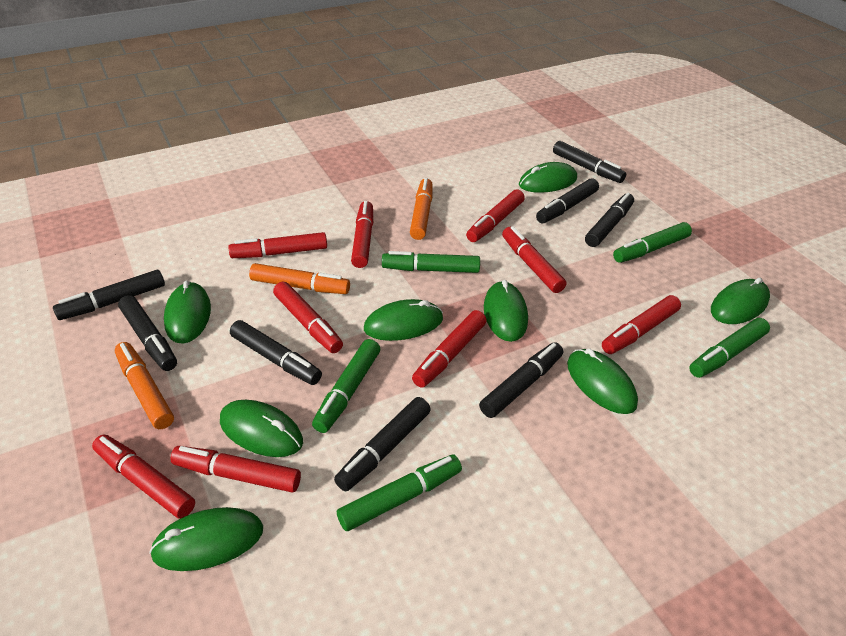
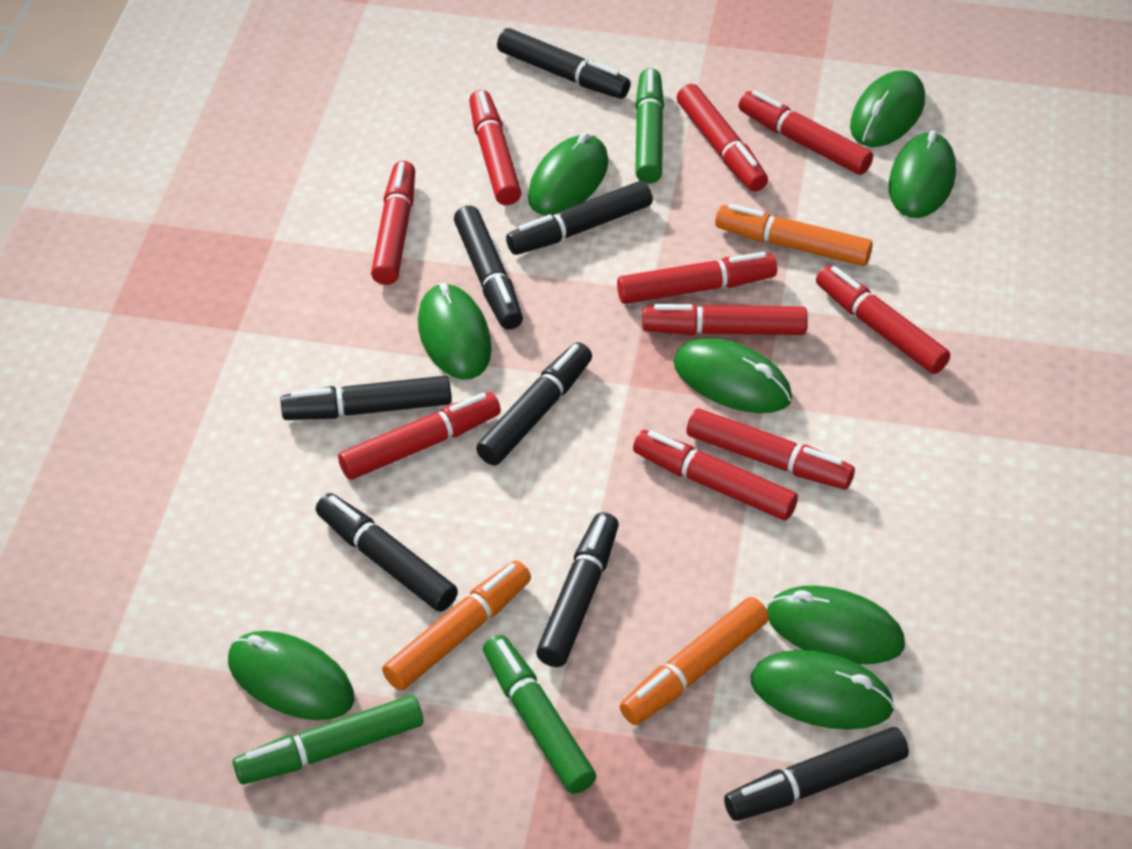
green marker: [312,339,380,433] [337,455,462,531] [382,251,480,273] [613,222,692,263] [689,318,770,378] = 5 -> [233,695,423,784] [483,635,596,794] [635,68,664,184] = 3
red marker: [92,434,195,519] [170,446,301,492] [228,232,327,258] [273,281,343,353] [351,201,373,268] [412,310,487,388] [466,189,525,242] [502,226,566,293] [602,295,681,354] = 9 -> [338,392,501,480] [371,161,415,285] [469,90,522,205] [617,252,777,304] [633,430,798,520] [642,304,808,335] [677,84,768,192] [687,408,855,489] [738,90,873,175] [816,265,950,374] = 10

